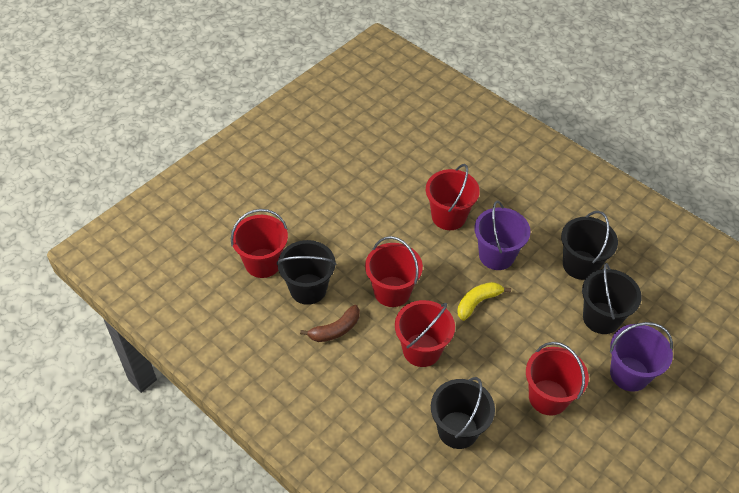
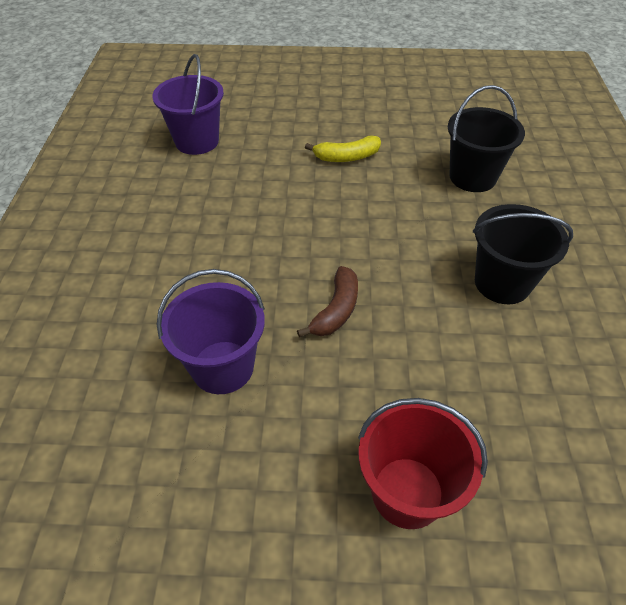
black bucket: [277,240,337,305] [431,377,495,449] [561,211,618,280] [582,263,642,334] = 4 -> [448,85,525,192] [473,204,573,304] = 2
red bucket: [231,209,288,278] [365,236,423,307] [395,300,455,367] [426,164,480,230] [526,342,589,416] = 5 -> [358,398,488,529] = 1

